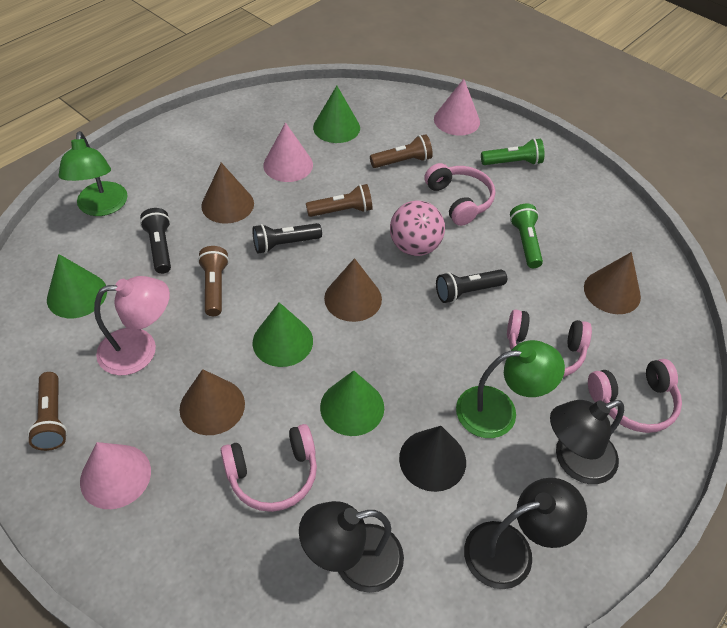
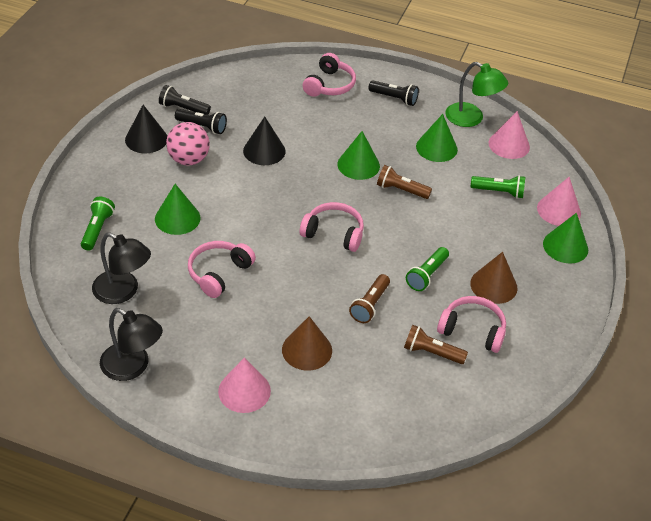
black cone: [399,426,466,492] = 1 -> [125,105,167,153] [243,117,286,165] = 2
black lamp: [299,501,404,593] [464,478,587,589] [550,400,624,484] = 3 -> [92,232,151,304] [100,308,163,381] = 2
brown cone: [180,369,245,435] [201,163,254,224] [324,258,382,322] [584,252,641,314] = 4 -> [282,316,332,370] [470,252,517,304] = 2
brown flashlight: [27,372,67,451] [198,246,229,316] [306,184,372,217] [370,134,433,168] = 4 -> [349,274,390,323] [377,165,432,199] [404,325,468,364] = 3
green flashlight: [481,138,544,165] [510,204,543,268] = 2 -> [81,197,115,251] [406,247,449,291] [471,175,525,199] = 3
green lamp: [58,131,127,216] [456,340,565,438] = 2 -> [445,62,508,127] = 1
pink lamp: [94,276,170,375] = 1 -> none = 0

